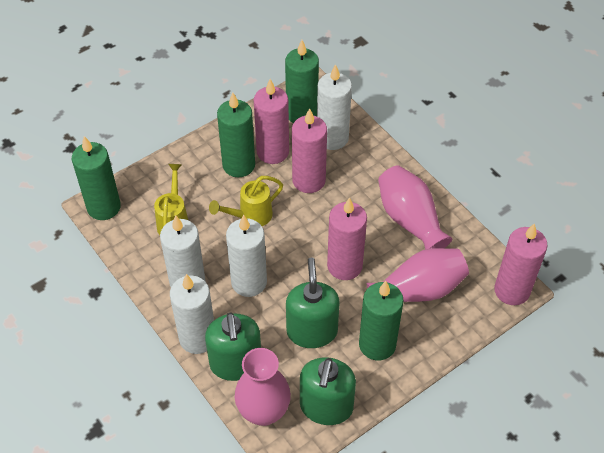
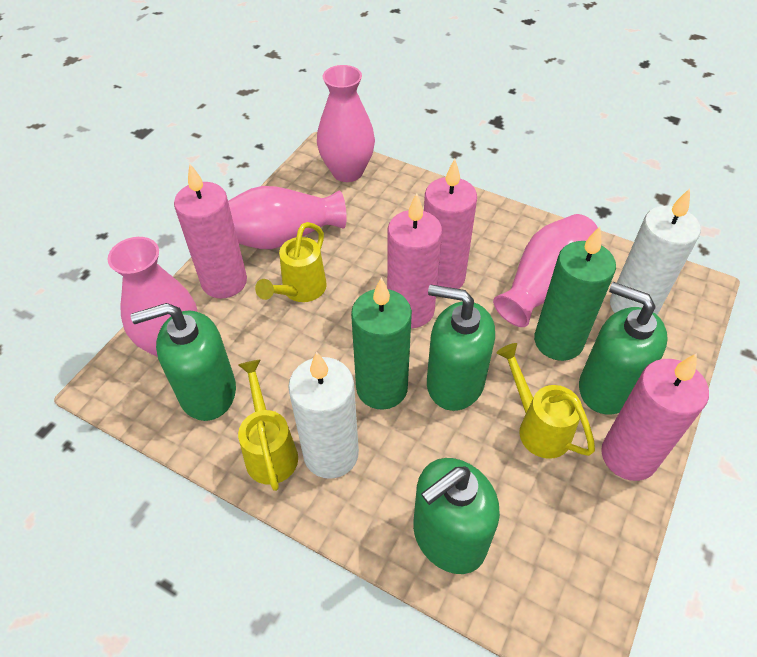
green candle: [72,136,121,220] [217,93,255,177] [285,40,319,123] [359,281,404,360] = 4 -> [351,277,412,410] [534,226,616,361] = 2
green soap dispenser: [205,313,261,381] [286,258,340,348] [300,357,356,425] = 3 -> [131,303,236,421] [413,458,500,574] [427,284,495,411] [579,282,668,415] = 4
pink vase: [235,348,291,426] [367,248,469,302] [378,165,452,250] = 3 -> [107,237,198,357] [228,186,347,249] [317,65,375,182] [493,214,598,327] = 4
white candle: [160,215,206,287] [170,274,214,354] [226,215,267,297] [317,64,352,150] = 4 -> [288,351,359,479] [610,189,701,315] = 2
yellow watering can: [154,164,188,235] [209,176,283,226] = 2 -> [238,360,298,491] [255,222,327,302] [496,343,595,459] = 3

